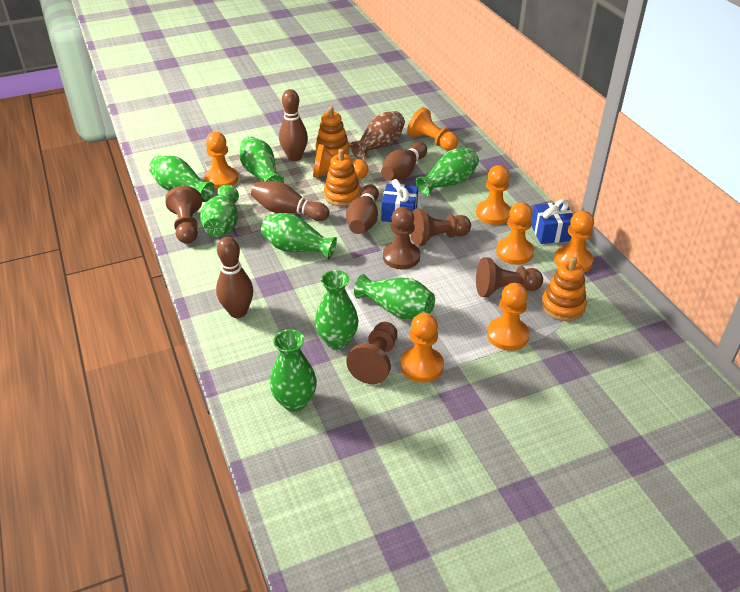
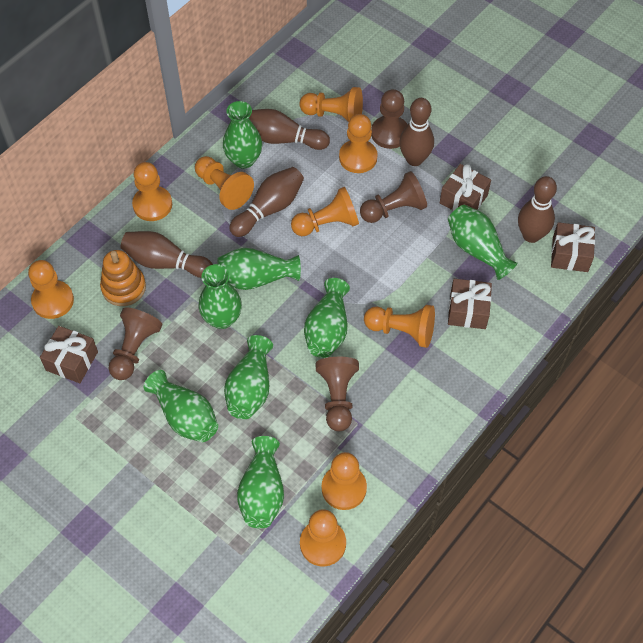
blue gift: [381,179,418,222] [531,199,573,244] = 2 -> none = 0
brown gift: none = 0 -> [40,326,98,383] [440,164,491,211] [448,279,492,329] [551,222,595,272] = 4
brown pawn: [165,186,202,244] [346,322,397,384] [383,207,420,269] [410,209,471,246] [476,257,543,297] = 5 -> [108,308,162,380] [316,357,359,431] [360,171,427,223] [371,89,408,149] = 4
brown vase: [350,111,405,159] = 1 -> none = 0
orange pawn: [205,132,238,189] [313,144,368,179] [400,313,444,383] [407,107,458,151] [476,165,511,225] [487,283,530,351] [496,202,534,265] [554,211,594,272] = 8 -> [28,260,74,319] [132,162,172,221] [195,156,254,210] [291,187,359,236] [300,87,363,122] [300,509,346,566] [322,452,367,510] [339,114,378,173] [364,305,435,348] = 9
orange stacking toy: [315,106,350,156] [324,149,361,206] [541,257,587,321] = 3 -> [100,250,146,306] = 1

